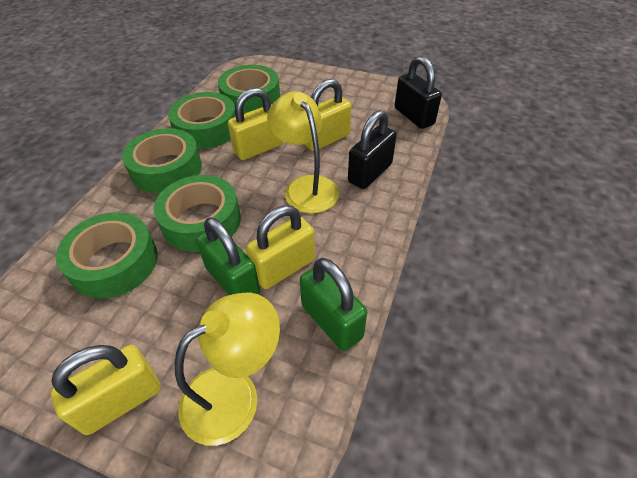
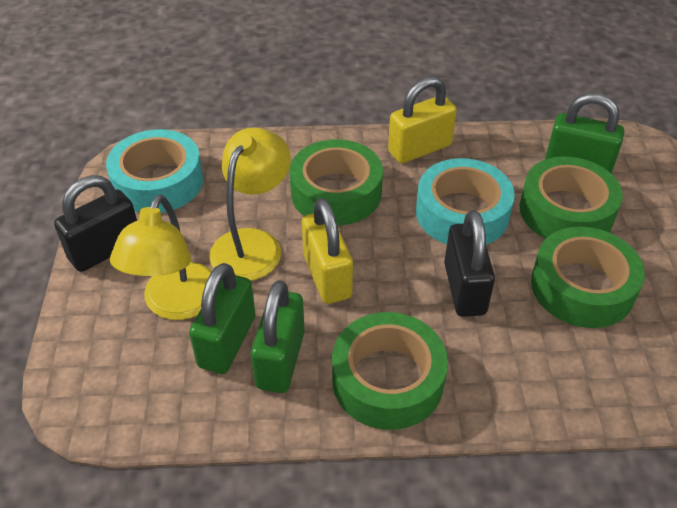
green padlock: [196,217,260,295] [300,258,367,351] = 2 -> [189,263,255,374] [251,280,305,393] [545,93,624,174] = 3
green tape: [56,212,158,299] [122,128,202,193] [154,175,241,252] [168,92,236,149] [218,65,280,114] = 5 -> [290,139,383,225] [332,312,448,430] [520,156,623,239] [531,227,645,328] = 4
turquoise tape: none = 0 -> [106,129,203,213] [416,158,515,245] = 2
yellow padlock: [50,345,161,435] [228,88,283,160] [246,205,315,289] [304,79,352,151] = 4 -> [302,198,353,304] [388,77,457,163] = 2

